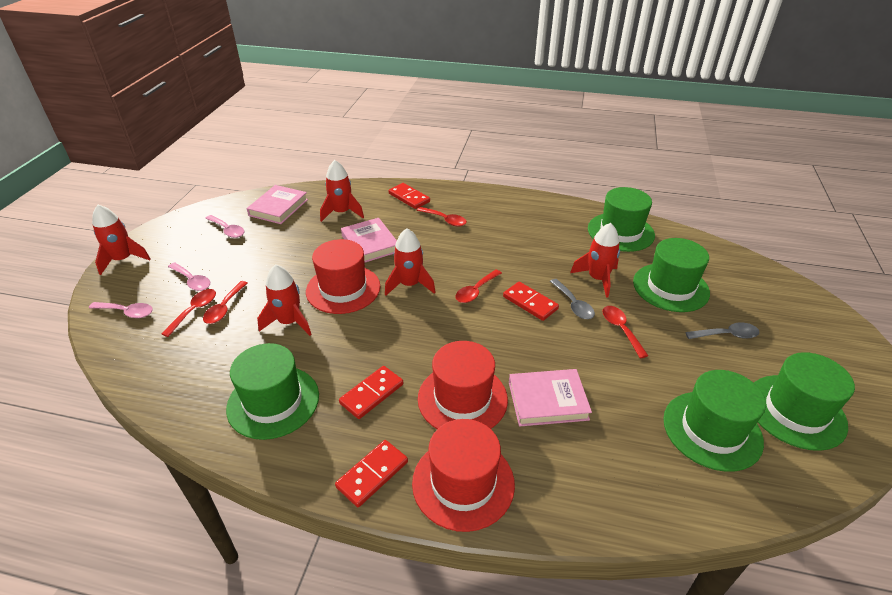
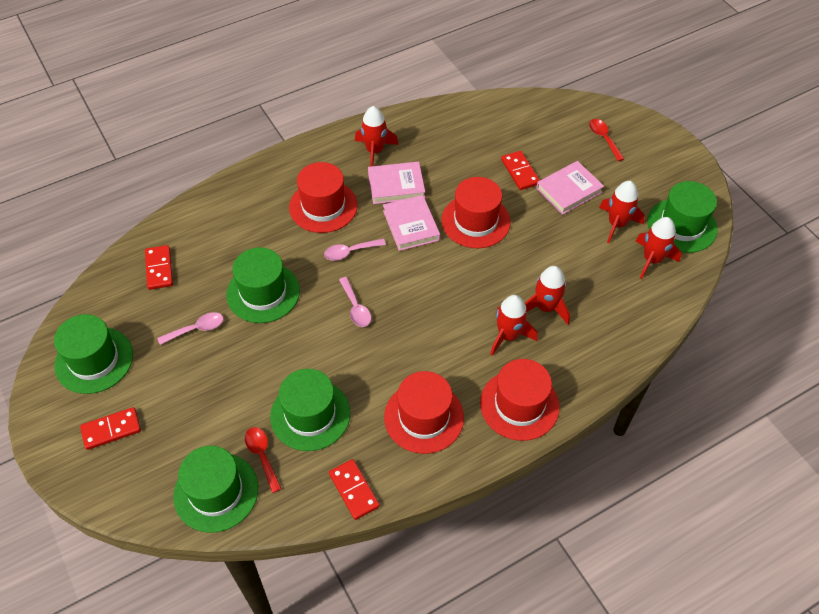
grey spoon: [550,279,595,319] [685,322,759,339] = 2 -> none = 0
red hat: [306,239,381,314] [412,419,515,532] [418,341,508,429] = 3 -> [289,162,358,233] [384,371,464,454] [441,177,511,248] [480,359,560,441] = 4
red spoon: [161,289,216,337] [203,281,248,324] [417,207,467,226] [455,270,502,303] [602,306,648,358] = 5 -> [245,427,282,493] [589,119,624,161] = 2

